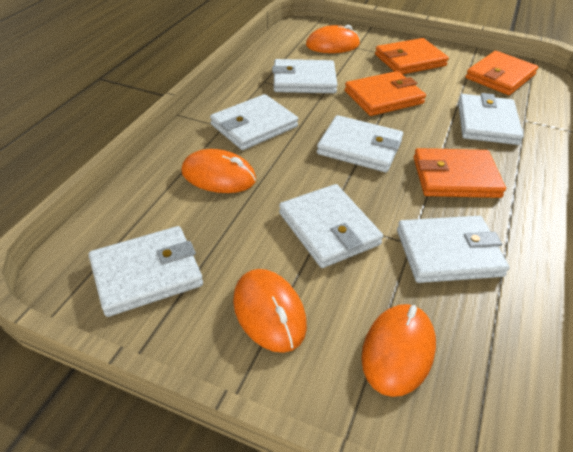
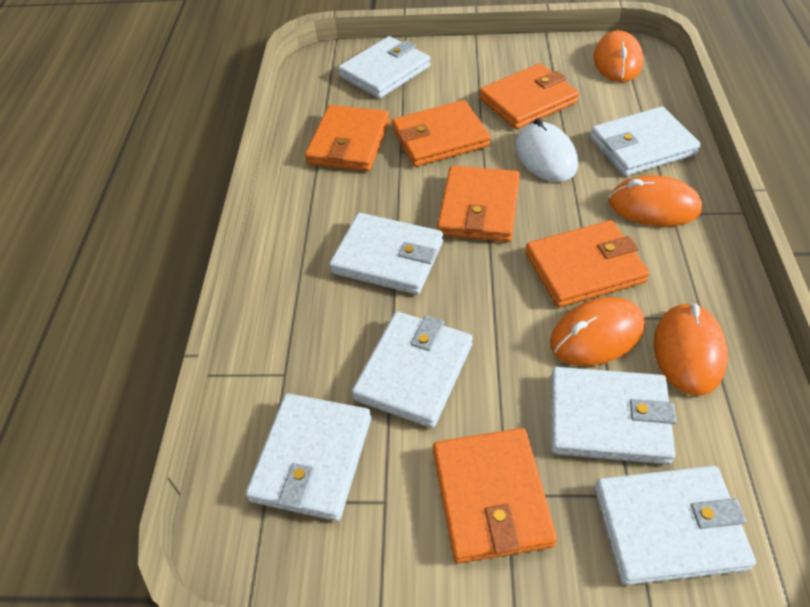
orange wallet: [345,71,426,116] [375,38,449,74] [414,148,506,198] [465,51,538,95] = 4 -> [305,105,390,171] [392,100,491,167] [433,428,557,563] [437,166,520,242] [479,63,579,129] [525,220,650,308] = 6
white mouse: none = 0 -> [516,118,578,182] = 1

